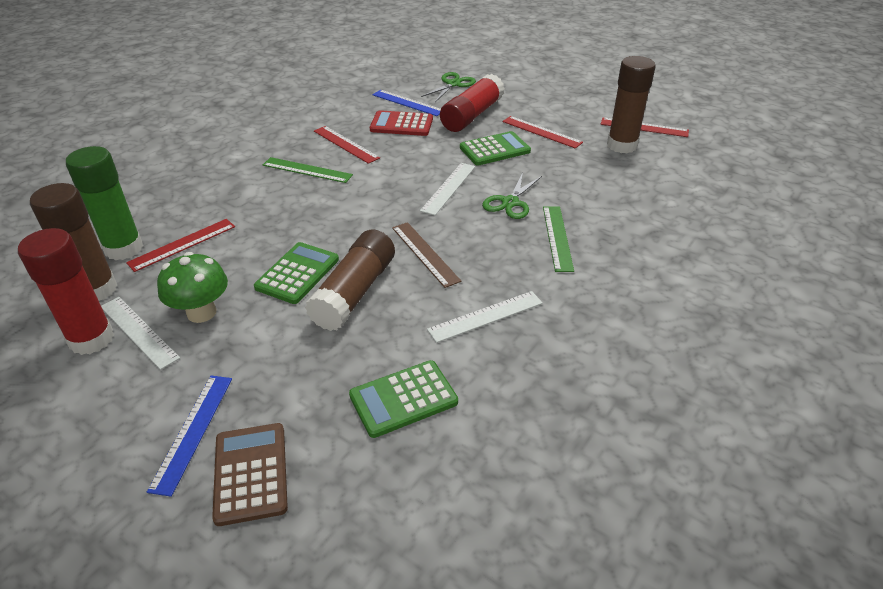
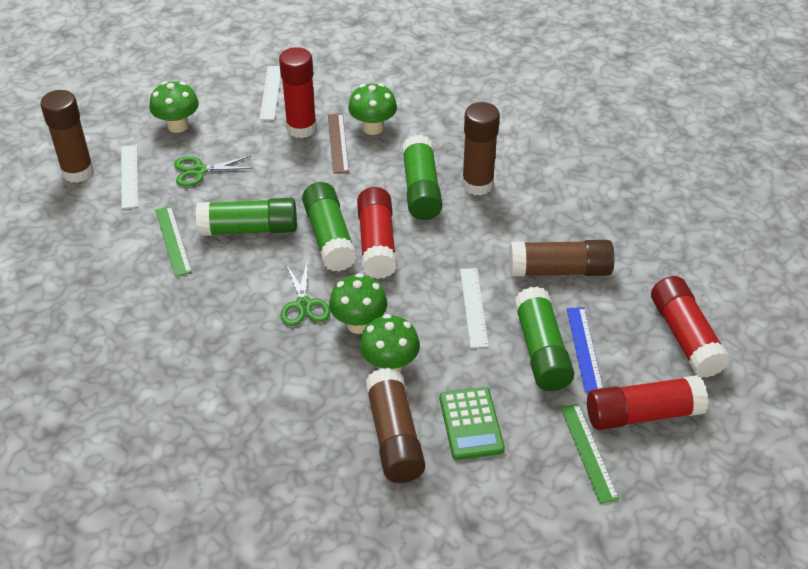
blue ruler: [147,375,232,497] [372,90,441,116] = 2 -> [567,307,603,393] = 1
brown calculator: [212,423,288,526] = 1 -> none = 0
brown glue stick: [30,183,117,301] [305,230,395,331] [607,56,655,153] = 3 -> [40,90,94,183] [365,367,425,483] [462,102,500,196] [509,240,614,277] = 4
green calculator: [254,242,339,304] [349,360,458,438] [460,131,531,165] = 3 -> [439,387,505,460] = 1
green glue stick: [66,146,143,260] = 1 -> [196,198,297,236] [302,182,357,272] [402,135,442,220] [514,286,574,391] = 4
green mushroom: [157,252,228,323] = 1 -> [150,81,199,133] [329,273,387,334] [348,83,397,135] [360,314,420,372] = 4
red calculator: [370,110,433,136] = 1 -> none = 0
red glue stick: [18,228,114,355] [440,74,505,132] = 2 -> [279,47,317,138] [357,187,397,279] [587,375,708,430] [651,276,731,378] = 4
red ruler: [126,219,235,272] [314,126,380,164] [502,116,583,149] [601,117,689,137] = 4 -> none = 0

